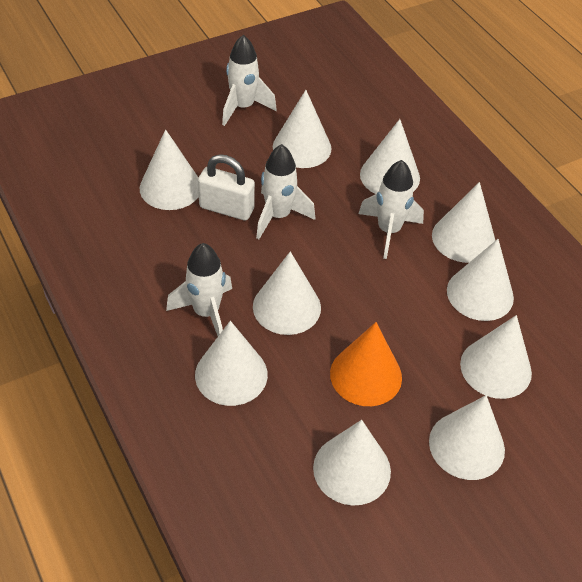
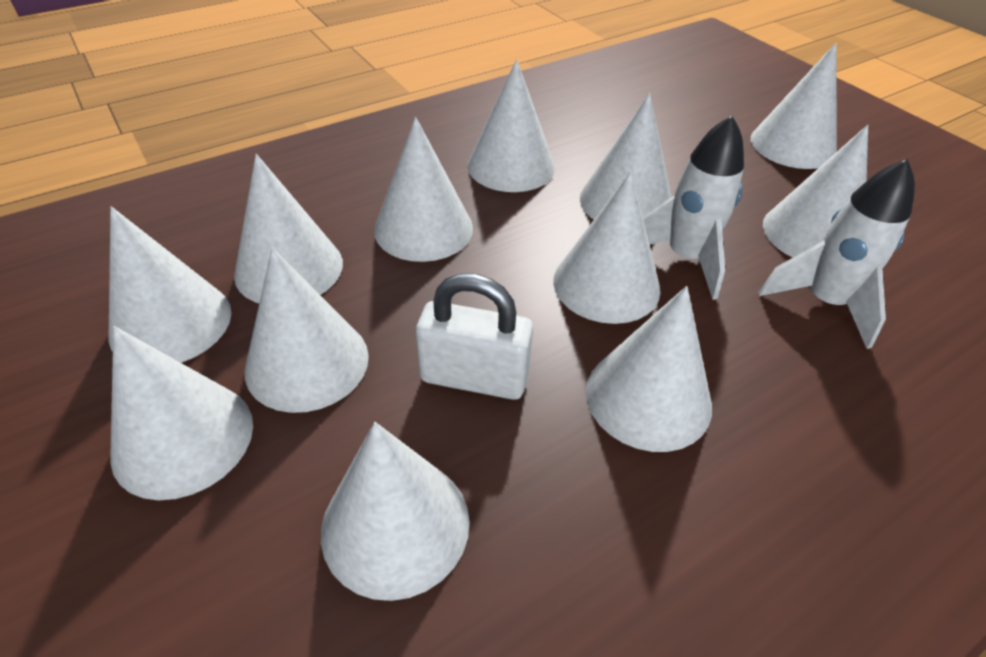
orange cone: [330,322,402,406] = 1 -> none = 0
white cone: [140,129,199,210] [195,321,268,406] [253,251,321,335] [273,90,332,168] [313,420,391,506] [360,119,420,194] [429,395,505,480] [432,182,495,263] [447,239,514,321] [460,315,532,399] = 10 -> [108,206,231,363] [110,326,253,500] [234,154,343,303] [244,248,369,413] [321,422,470,601] [374,117,473,262] [467,59,555,192] [553,172,660,324] [580,93,671,219] [586,286,712,452] [751,43,837,169] [763,125,868,258] = 12
white rocket: [166,243,232,336] [222,35,277,126] [256,144,315,239] [358,160,424,259] = 4 -> [643,116,744,300] [759,159,915,349] = 2

